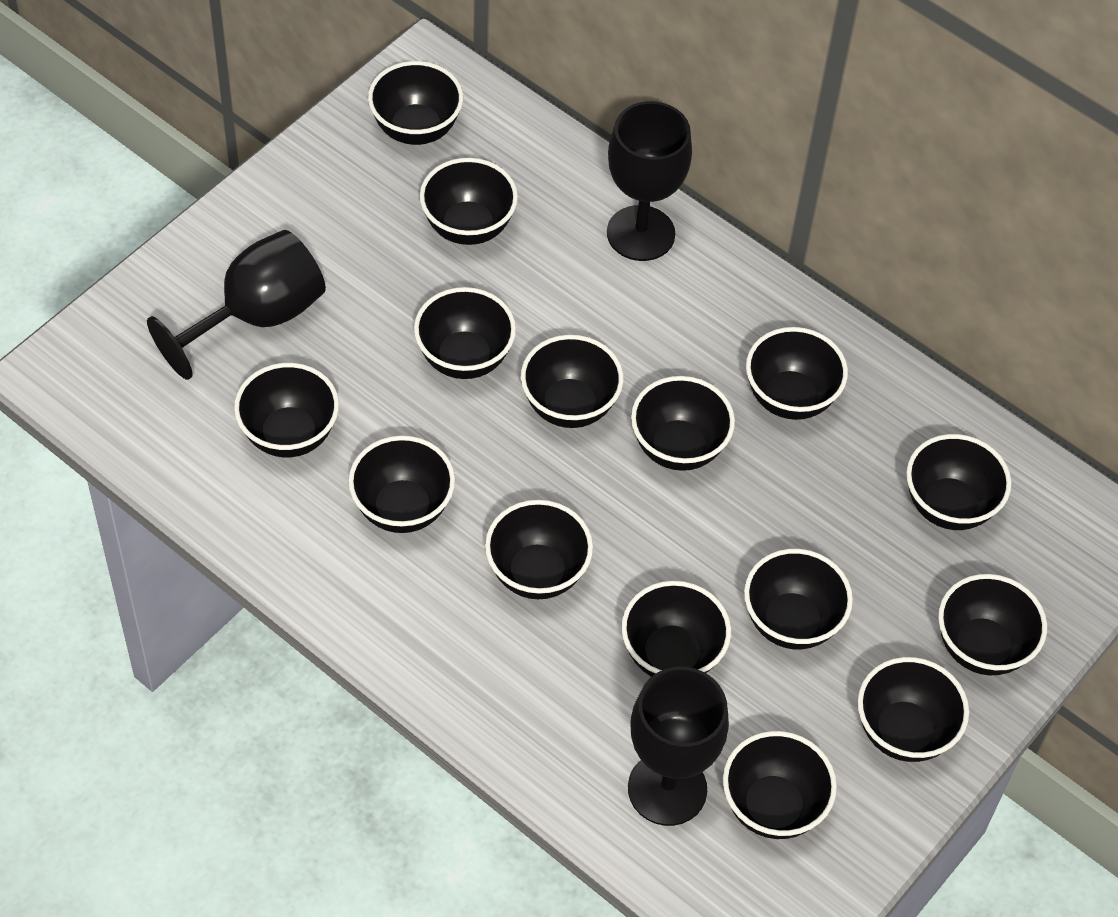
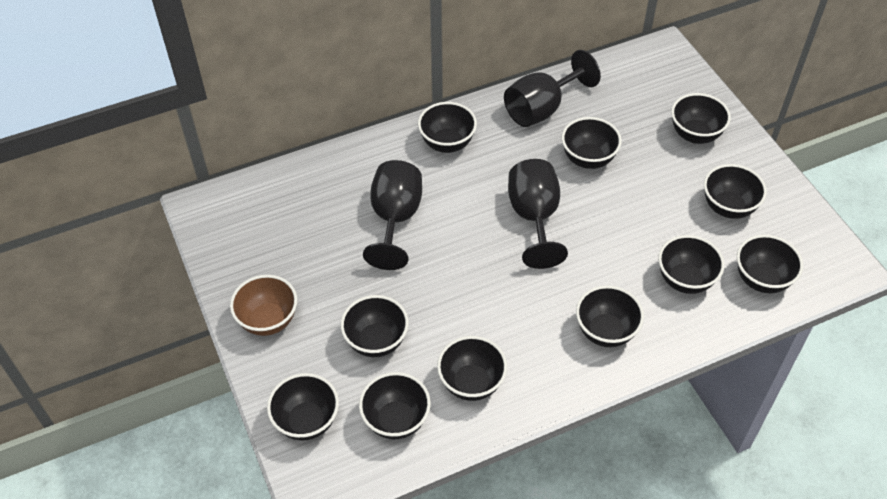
black bowl: [234,363,339,457] [348,435,455,533] [368,61,463,145] [414,287,516,379] [419,158,518,245] [485,500,593,599] [521,335,624,428] [621,580,731,677] [631,376,735,471] [723,731,837,839] [744,549,853,649] [746,327,848,420] [857,657,969,762] [906,434,1011,530] [938,574,1047,675] = 15 -> [267,373,339,440] [340,295,409,357] [359,372,431,439] [418,102,477,153] [437,336,507,401] [562,117,622,169] [576,285,644,347] [658,235,725,294] [671,93,731,144] [704,164,767,219] [737,235,803,293] = 11
brown bowl: none = 0 -> [230,275,297,336] = 1

